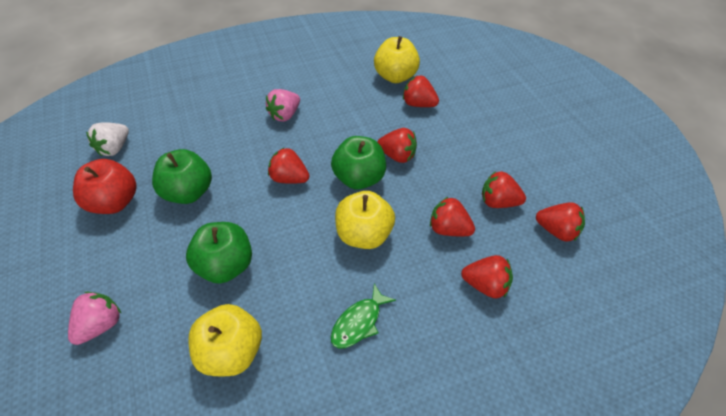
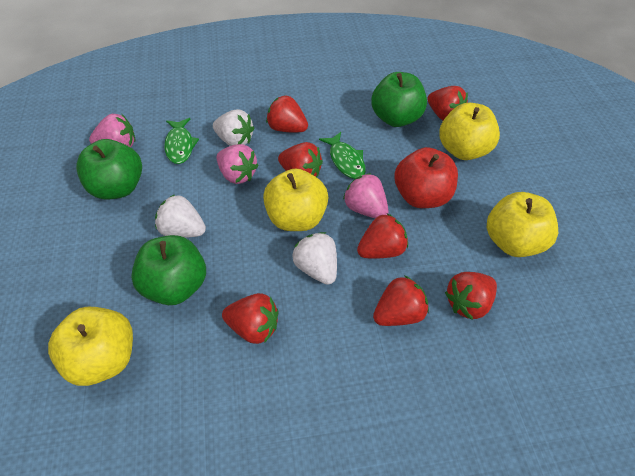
green fish: [331,284,396,349] = 1 -> [164,118,199,164] [319,132,366,179] = 2
pink strawberry: [68,291,121,345] [266,89,300,121] = 2 -> [89,114,135,147] [217,144,259,184] [343,173,388,218] = 3
white strawberry: [86,122,129,156] = 1 -> [155,194,206,238] [213,109,254,146] [292,232,337,285] = 3
yellow apple: [188,304,262,376] [335,191,395,249] [374,36,420,83] = 3 -> [48,307,133,386] [263,168,328,231] [439,103,500,160] [487,192,558,257] = 4

